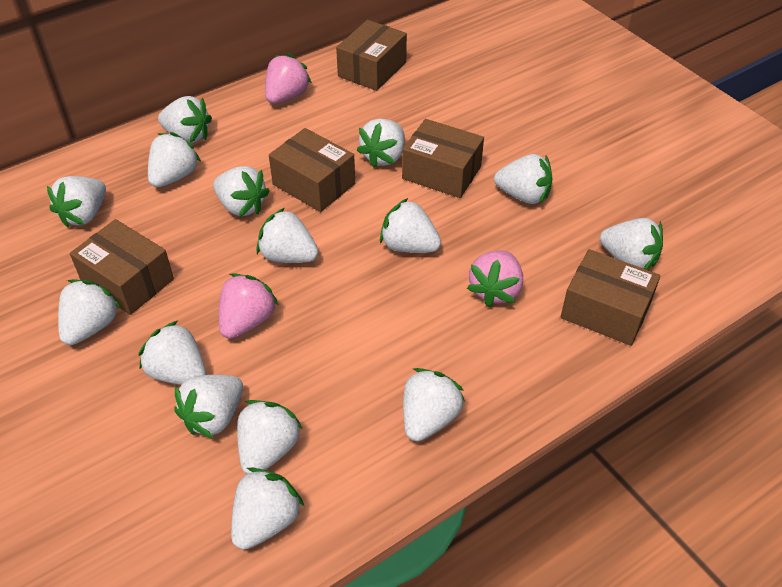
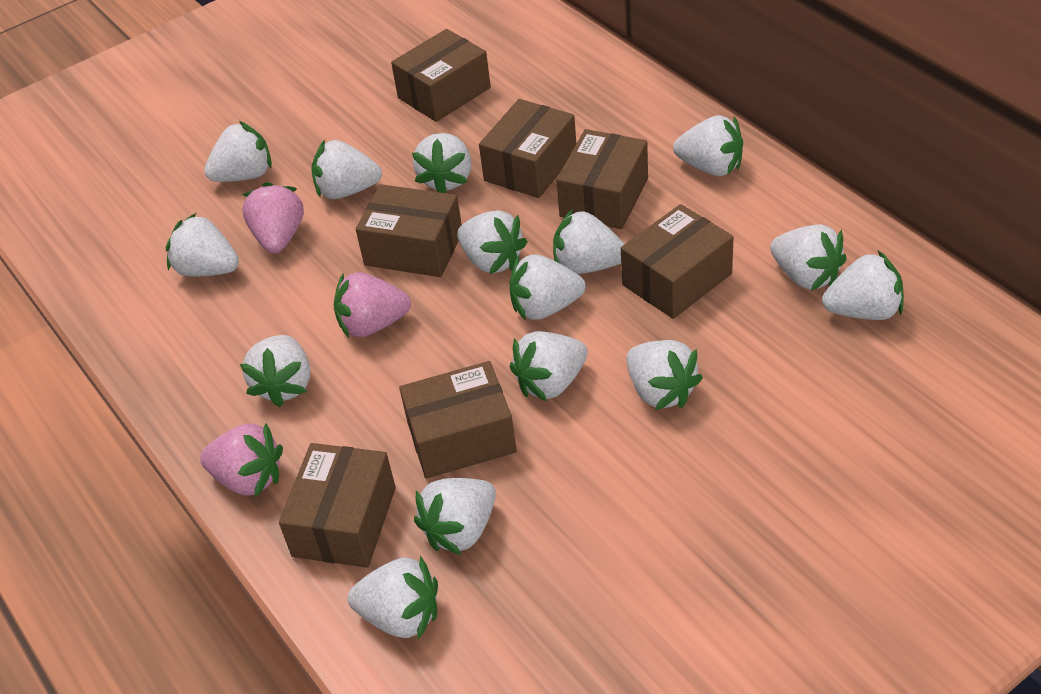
brown box: [70,219,174,315] [269,128,355,212] [336,20,407,91] [402,119,484,198] [561,249,661,346] = 5 -> [279,443,396,568] [356,184,462,277] [391,29,491,122] [399,361,517,479] [479,99,576,198] [556,129,648,229] [621,204,734,319] = 7

